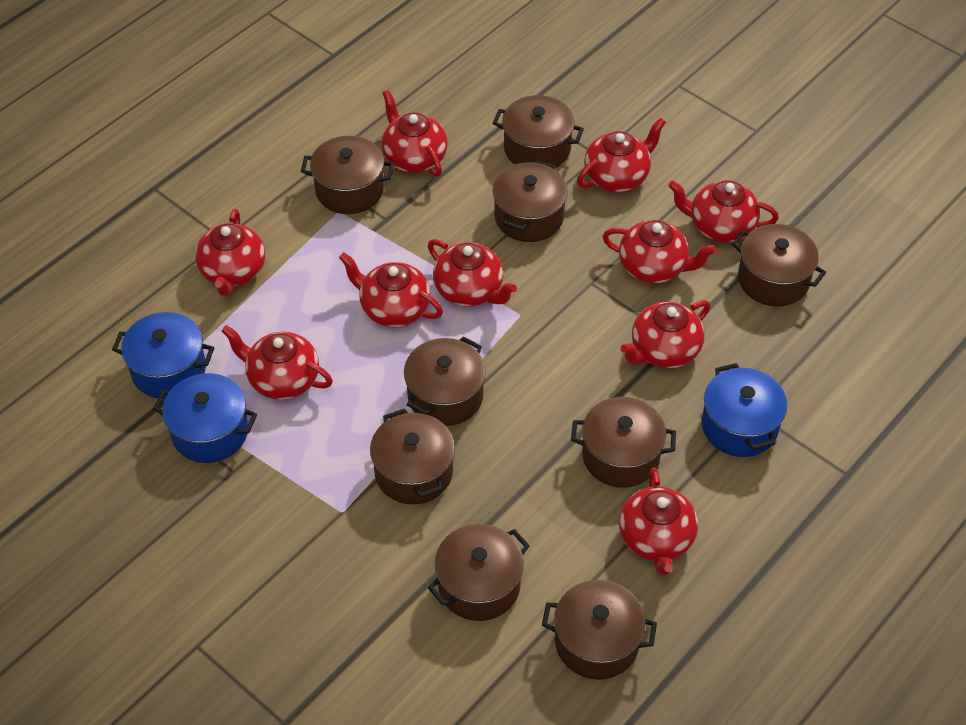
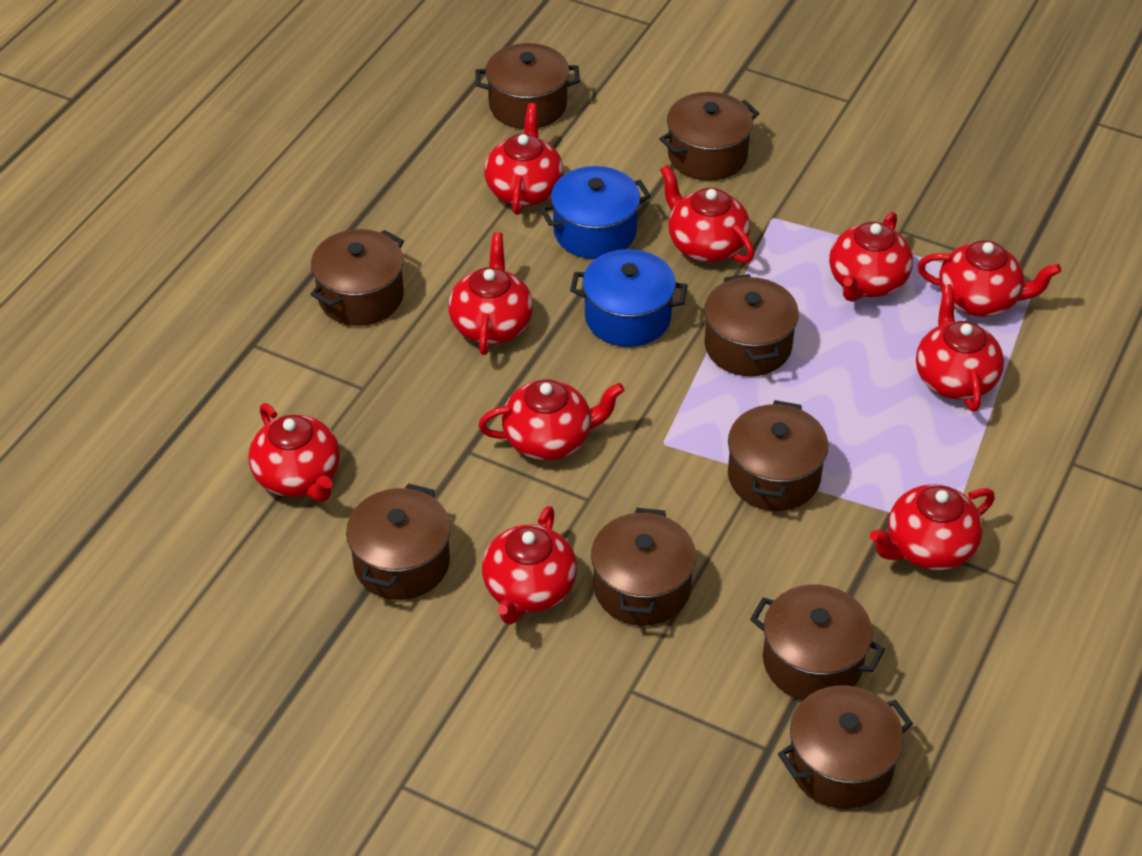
blue pot: [112,312,214,399] [153,373,257,463] [702,363,787,457] = 3 -> [540,166,651,259] [570,249,688,347] = 2

